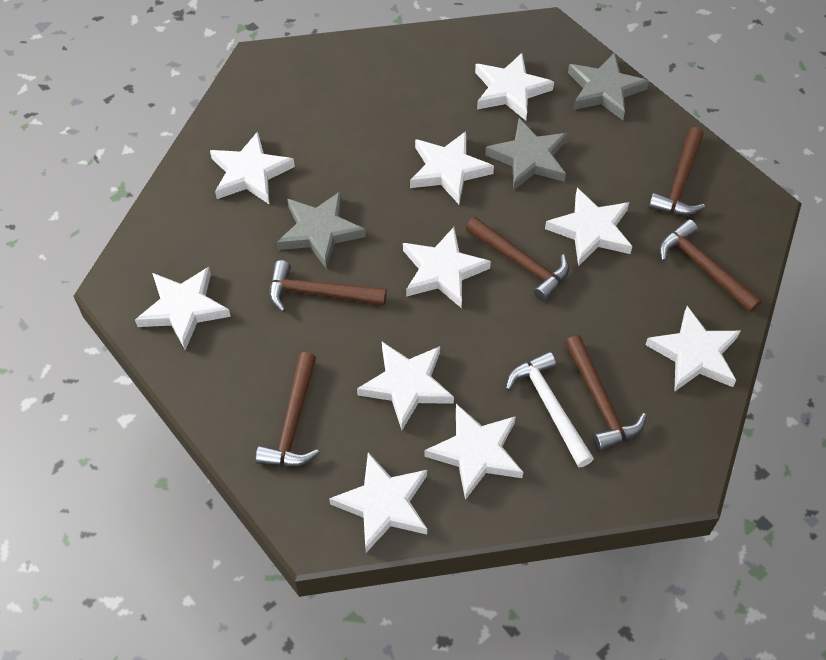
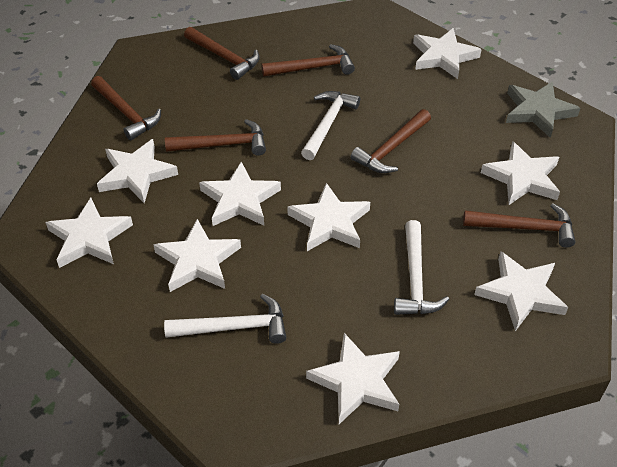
grey star: [277,191,366,269] [485,118,568,191] [568,52,649,120] = 3 -> [506,81,580,138] = 1
white hammer: [506,351,594,468] = 1 -> [164,294,286,344] [301,91,360,160] [394,220,449,315] = 3
white star: [135,267,231,350] [210,131,295,204] [329,452,427,553] [357,342,454,430] [403,227,491,308] [410,131,494,204] [424,404,523,500] [475,53,554,120] [545,188,632,266] [645,306,741,392] = 10 -> [45,198,133,268] [97,139,178,203] [153,219,241,292] [199,162,281,226] [287,183,370,251] [306,333,400,424] [413,28,482,79] [474,251,568,331] [481,142,560,205] = 9

